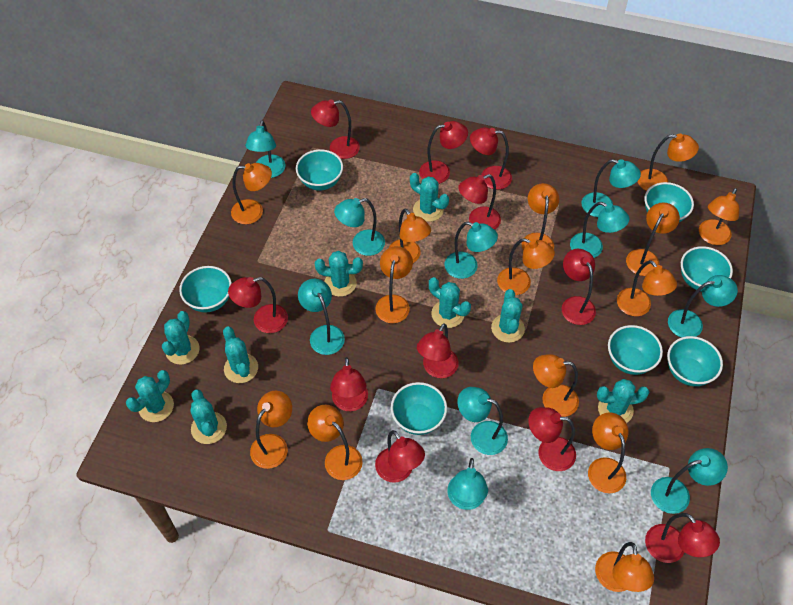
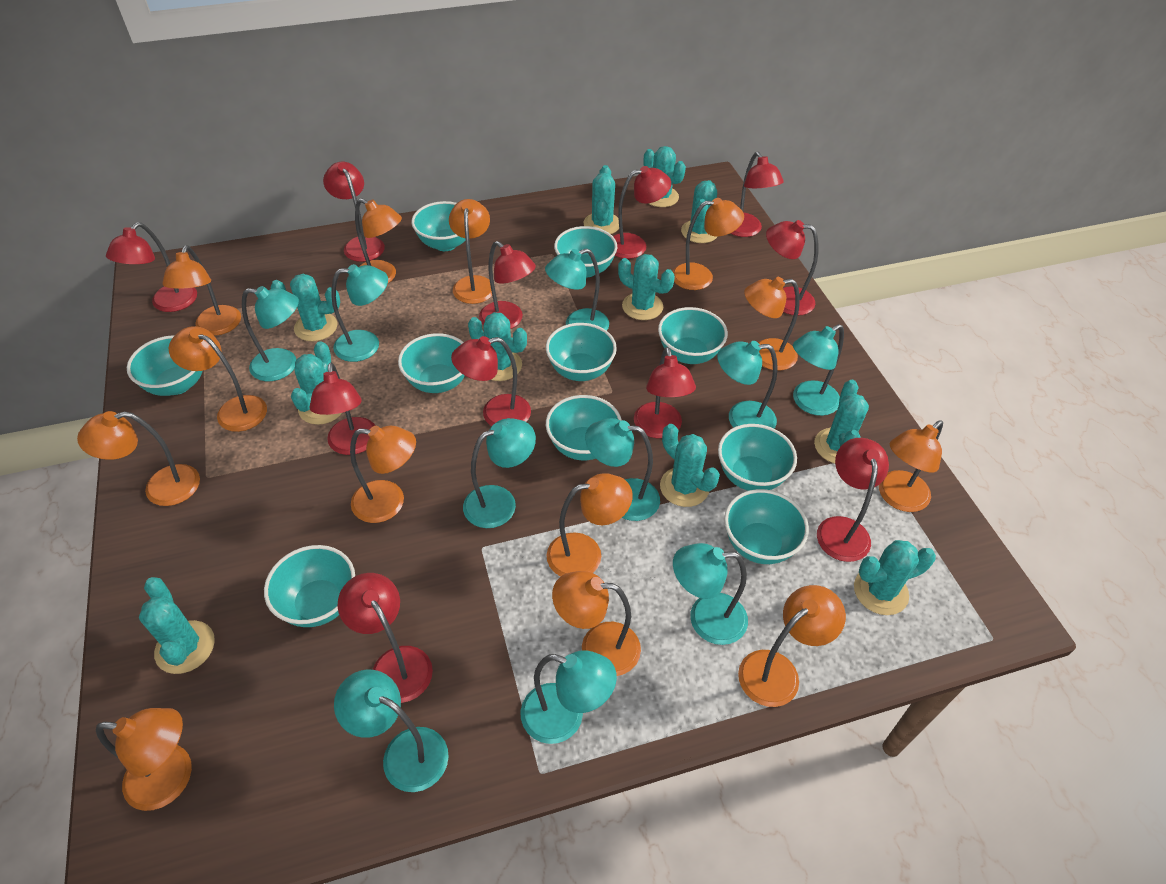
orange lamp: [231,163,272,224] [250,391,292,469] [307,405,363,480] [375,246,413,323] [389,209,431,263] [497,238,555,295] [522,183,559,251] [533,354,579,417] [588,412,629,493] [595,542,654,592] [617,260,677,316] [626,202,680,276] [637,134,699,191] [699,188,739,245] = 14 -> [77,411,200,506] [96,708,192,811] [162,246,241,336] [169,326,267,432] [350,426,416,523] [355,198,402,283] [449,199,492,304] [547,473,633,577] [552,571,641,676] [672,198,744,290] [738,585,846,707] [744,277,800,371] [879,420,943,512] = 13
turquoise bowl: [179,266,232,313] [296,150,343,191] [391,382,447,435] [608,325,663,375] [644,182,694,222] [667,336,723,386] [681,246,733,292] = 7 -> [127,335,202,396] [264,545,355,627] [398,333,465,393] [412,201,465,251] [546,323,617,381] [546,395,622,460] [554,226,617,278] [658,307,728,364] [718,424,797,491] [724,489,809,564] = 10
turquoise cactus: [126,370,174,422] [162,311,200,365] [190,389,227,444] [223,327,258,383] [315,251,363,297] [410,173,449,222] [429,277,471,328] [491,289,525,343] [597,379,650,423] = 9 -> [139,577,215,674] [271,274,340,342] [291,341,342,425] [468,312,527,381] [584,165,619,234] [618,254,675,320] [644,146,686,207] [660,424,720,507] [681,180,718,243] [814,380,869,464] [854,540,936,615] = 11

